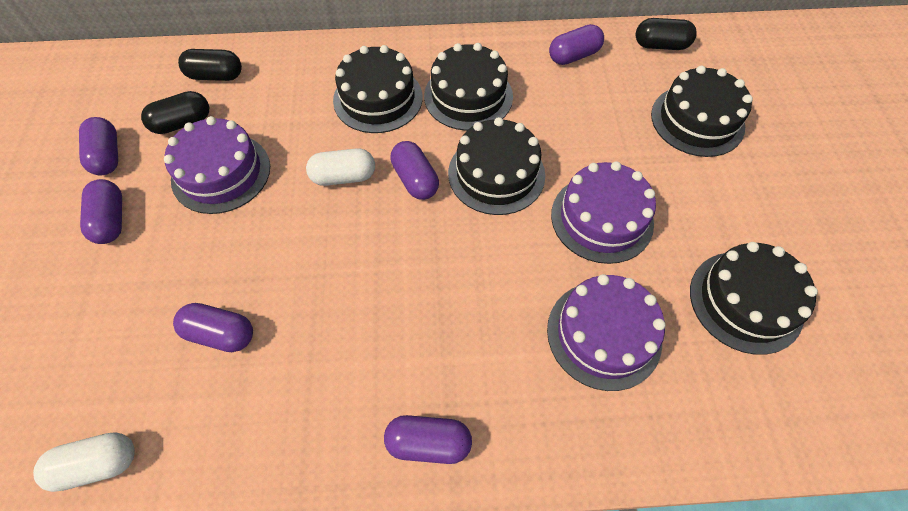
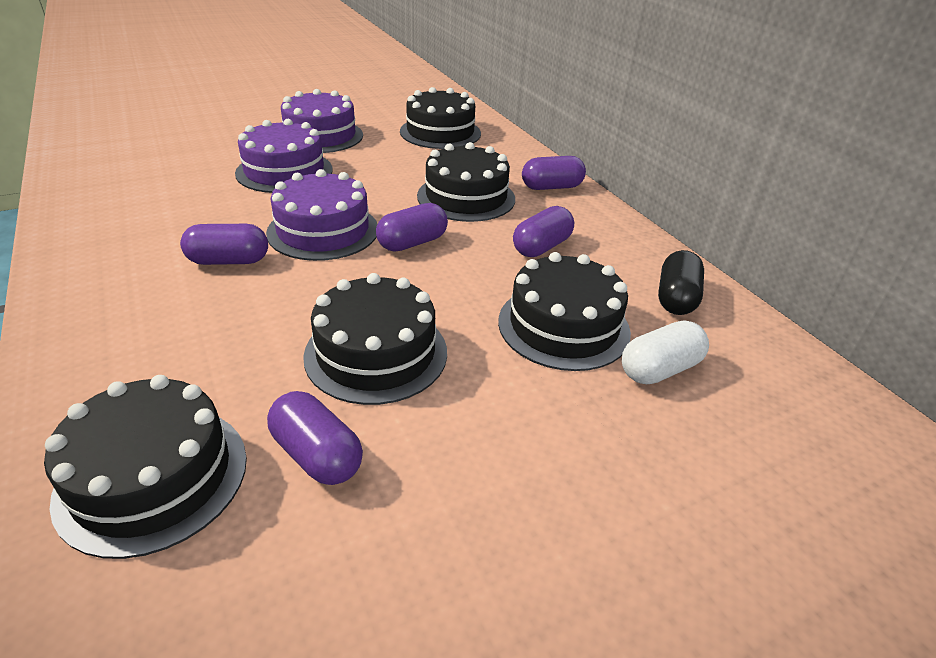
black capsule: [141,91,209,134] [178,49,242,81] [636,18,697,50] = 3 -> [658,250,704,315] = 1
purple capsule: [79,117,118,175] [80,179,122,244] [173,303,253,352] [384,415,472,464] [390,141,439,200] [549,24,604,65] = 6 -> [180,224,268,265] [267,391,363,485] [376,203,448,251] [513,206,574,257] [522,156,586,190] = 5
white capsule: [33,432,135,492] [306,148,375,186] = 2 -> [622,320,709,384] = 1

